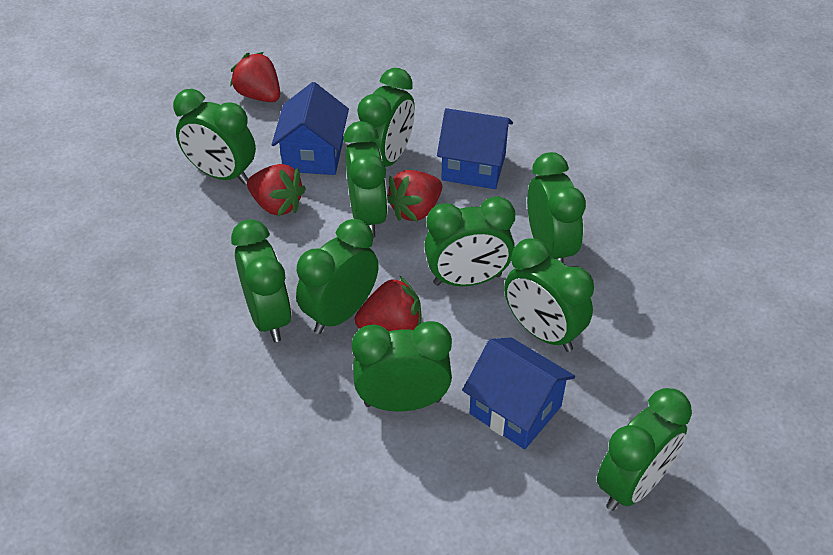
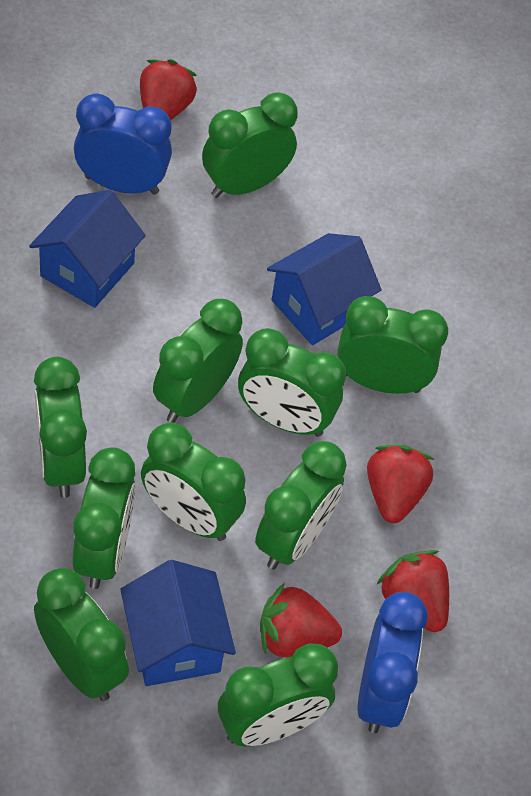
blue clock: none = 0 -> [74,93,172,195] [357,592,428,733] = 2

